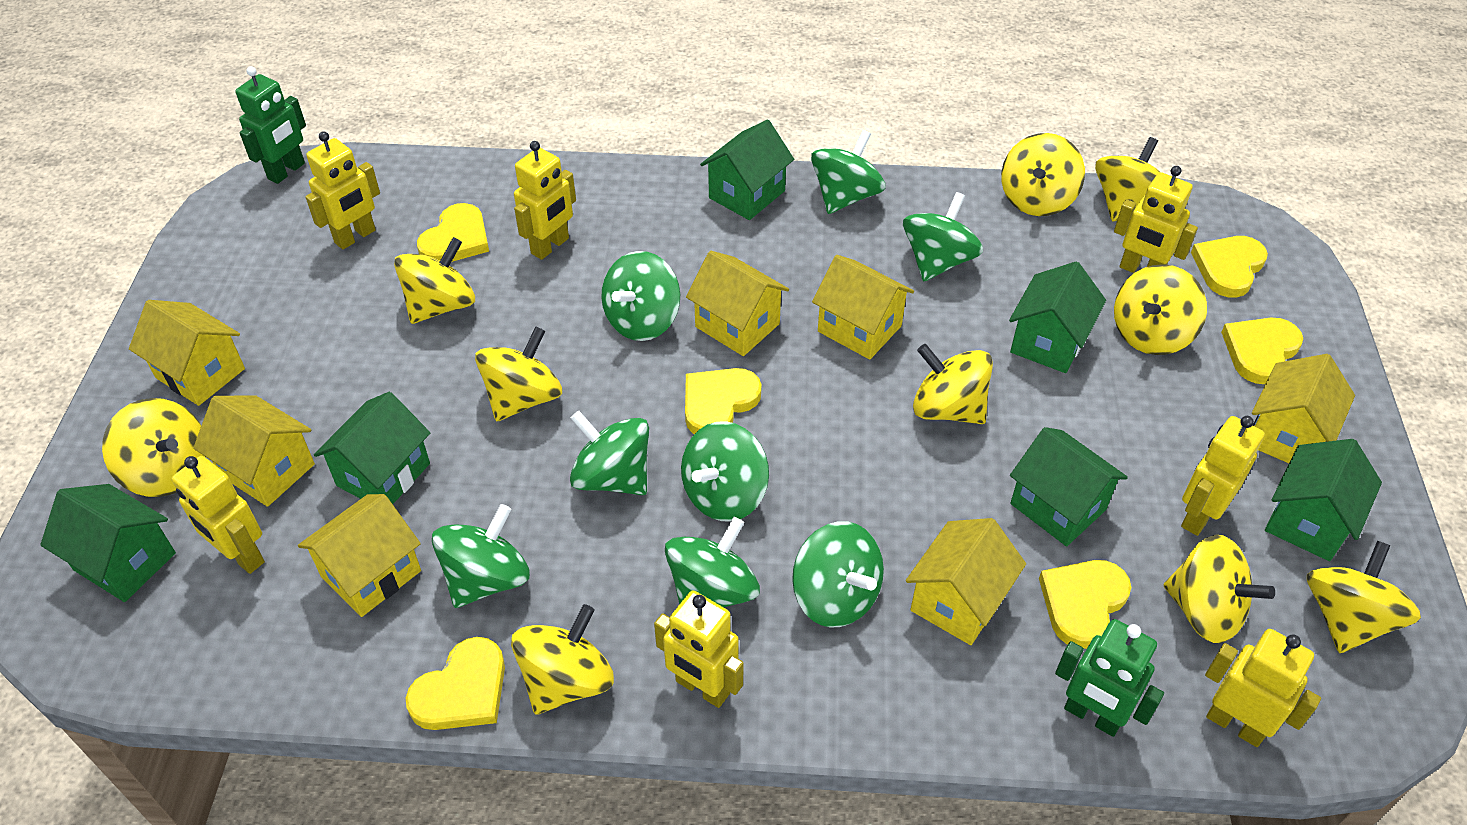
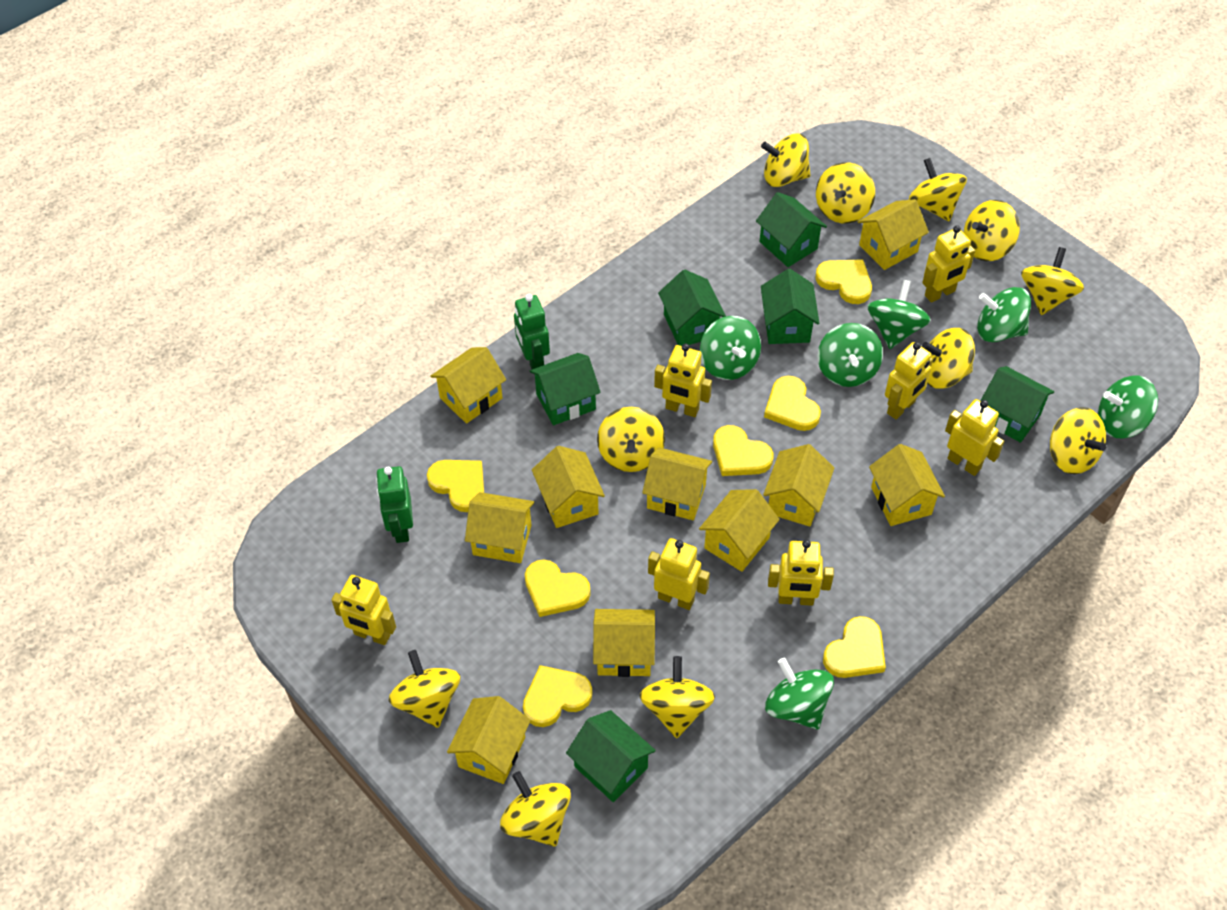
green spinning top: [432,504,530,608] [570,411,649,495] [601,251,680,341] [665,517,760,607] [681,421,769,521] [792,521,884,628] [811,130,885,214] [903,192,983,281] = 8 -> [700,316,761,380] [765,658,834,730] [818,323,883,387] [867,280,931,349] [977,287,1031,342] [1098,376,1158,438] = 6
yellow heart: [405,637,505,730] [417,203,489,262] [685,368,762,434] [1039,560,1131,649] [1191,236,1268,298] [1221,318,1303,384] = 6 -> [427,460,484,512] [523,665,592,727] [525,560,591,617] [713,425,774,476] [764,376,821,431] [815,259,872,304] [823,616,886,678] = 7
yellow house: [129,300,245,406] [193,395,315,507] [298,494,421,617] [686,251,789,356] [812,255,914,360] [906,518,1026,645] [1252,354,1355,463] = 7 -> [430,347,506,423] [447,696,531,784] [465,492,534,563] [532,446,605,528] [593,609,655,677] [642,447,712,520] [699,489,780,572] [763,444,834,527] [858,199,929,270] [869,444,945,526] = 10
yellow spinning top: [102,398,205,497] [394,237,475,324] [475,326,562,422] [511,604,614,715] [913,344,993,424] [1001,133,1085,216] [1095,137,1160,222] [1114,264,1207,355] [1164,535,1275,643] [1307,541,1421,653] = 10 -> [389,650,460,728] [500,771,571,846] [597,407,665,472] [639,656,715,738] [761,133,811,187] [816,162,875,223] [909,158,967,221] [922,328,975,389] [964,200,1020,261] [1021,247,1084,315] [1050,407,1106,474] = 11

